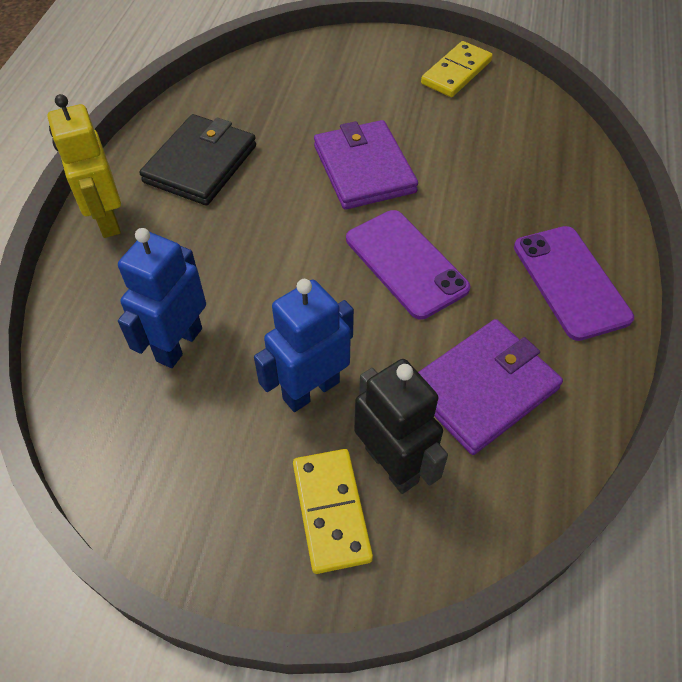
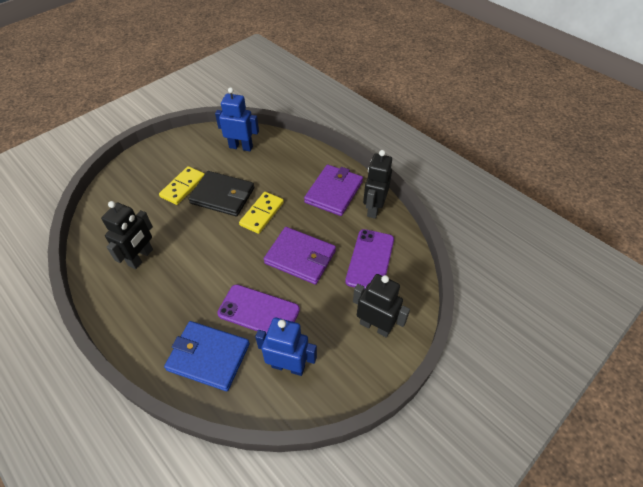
black robot: [354,359,448,494] = 1 -> [101,201,153,269] [353,274,410,338] [363,150,392,219] = 3
blue wallet: none = 0 -> [164,321,250,391] = 1
yellow robot: [48,94,121,238] = 1 -> none = 0

